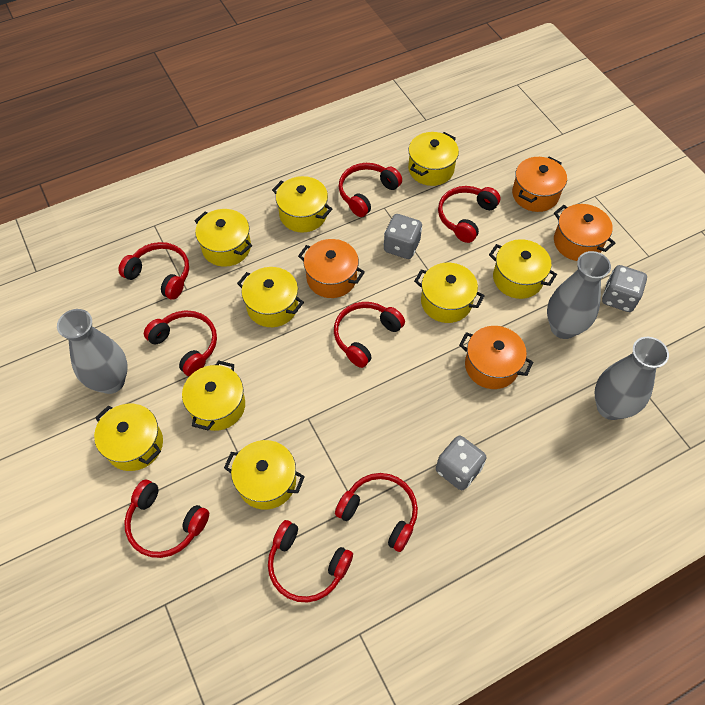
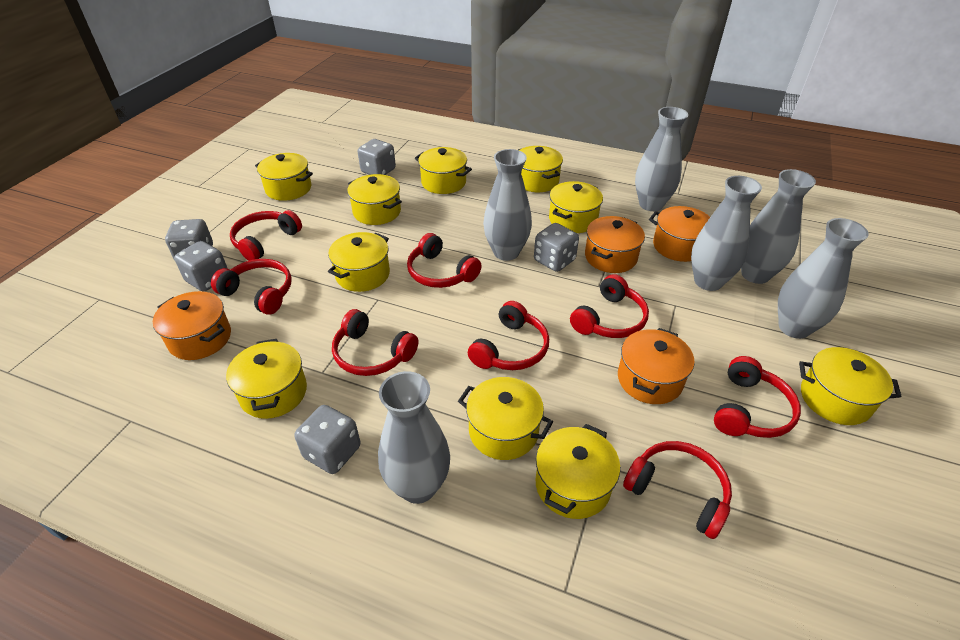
grey dice: [384,214,422,259] [436,436,486,490] [602,265,647,312] = 3 -> [165,219,213,259] [174,241,228,292] [295,405,360,474] [358,139,396,175] [534,223,579,272] = 5
grey vase: [57,309,128,394] [547,251,611,339] [595,337,669,420] = 3 -> [378,371,450,504] [483,149,532,261] [635,107,688,211] [691,176,762,291] [741,169,816,284] [778,218,869,339] = 6
yellow pot: [94,404,163,471] [182,360,245,431] [194,209,252,267] [224,440,305,510] [237,267,304,327] [272,176,333,233] [408,132,459,186] [414,263,485,323] [489,239,557,299] = 9 -> [226,339,307,419] [255,153,313,201] [328,232,390,292] [347,174,402,225] [415,147,472,194] [458,377,553,460] [518,146,563,192] [536,424,620,519] [549,181,603,233] [799,347,902,425] = 10

